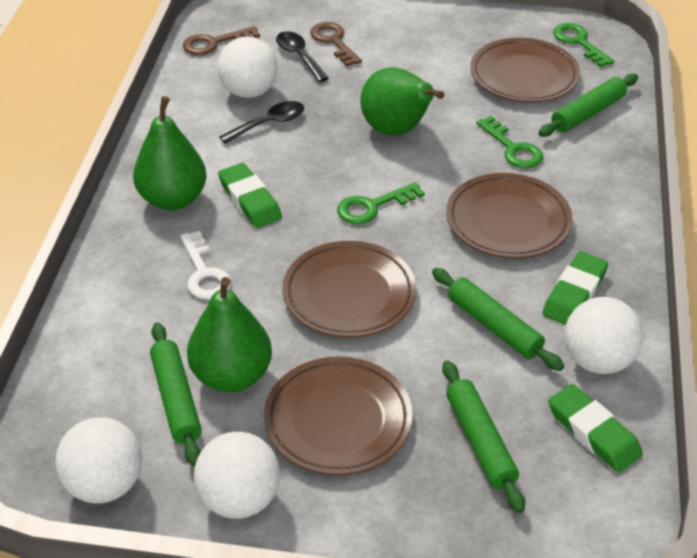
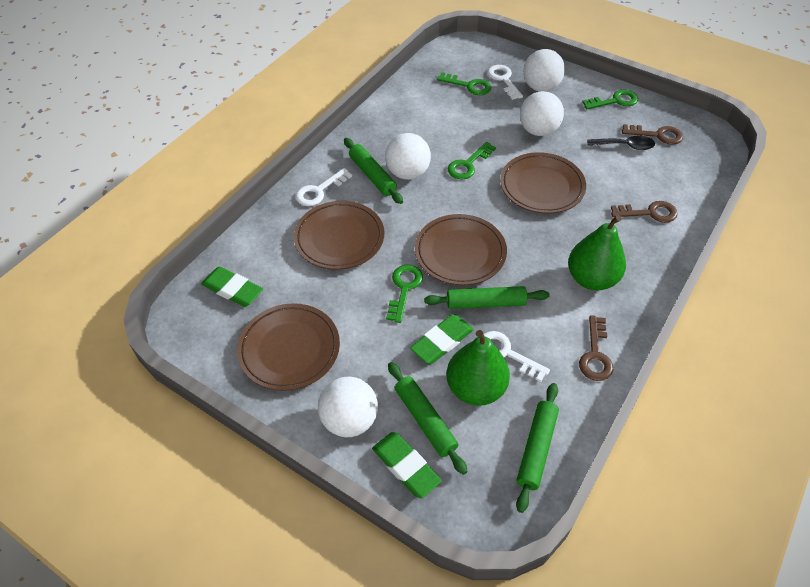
black spoon: [220,101,304,144] [276,31,329,82] = 2 -> [587,135,655,150] = 1
brown key: [183,26,260,55] [310,22,362,66] = 2 -> [579,315,613,381] [611,201,678,223] [622,124,683,145] = 3
green key: [337,182,425,224] [476,116,543,168] [553,23,614,67] = 3 -> [386,265,423,323] [437,72,491,95] [448,142,496,180] [582,90,638,109] = 4
green pear: [133,96,207,210] [187,277,272,392] [360,67,444,136] = 3 -> [446,330,510,406] [568,215,626,291] = 2
white key: [180,231,231,300] = 1 -> [296,168,352,206] [484,331,550,382] [488,65,523,100] = 3

